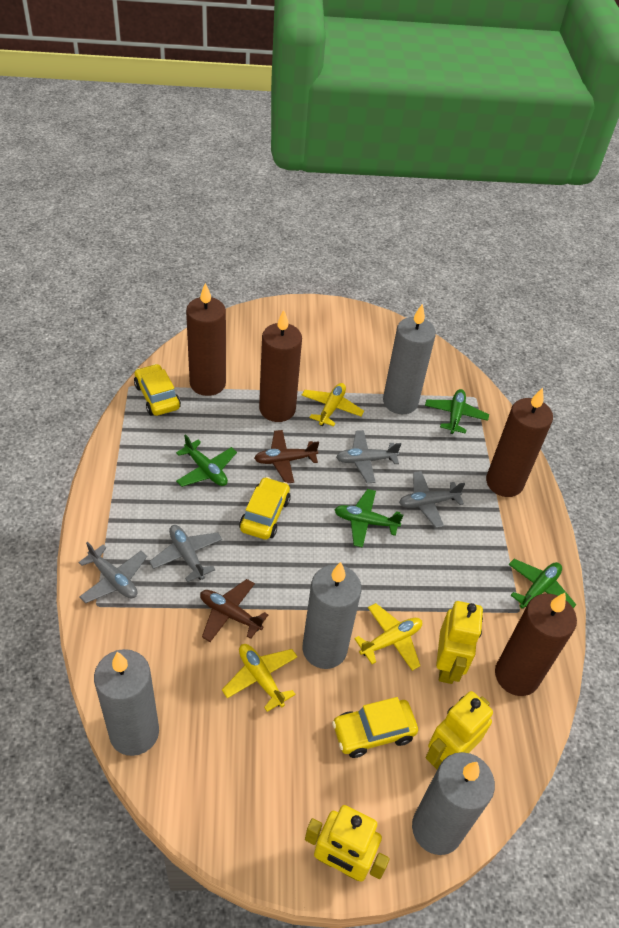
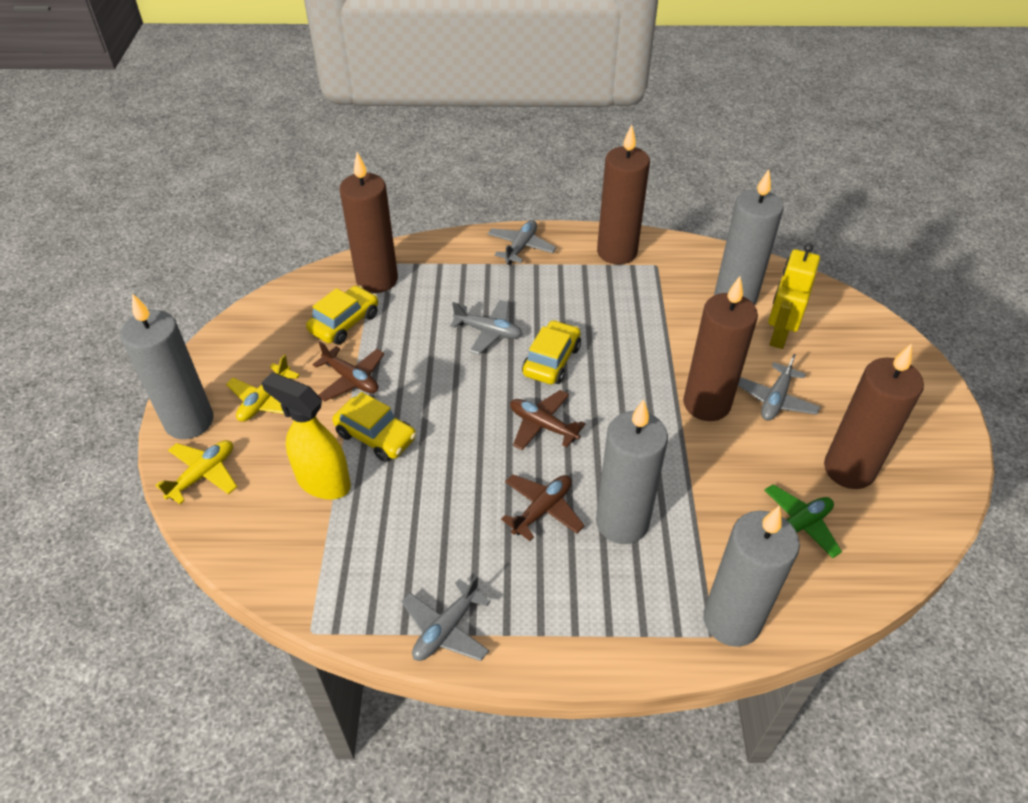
brown plane: [200,579,268,642] [254,430,319,483] = 2 -> [312,341,384,402] [501,474,585,541] [510,390,585,450] = 3
green plane: [176,434,237,487] [334,489,403,548] [425,389,489,434] [509,559,576,609] = 4 -> [765,484,842,558] = 1
yellow plane: [222,644,298,712] [302,383,364,427] [354,603,422,671] = 3 -> [155,440,237,504] [226,354,300,422] = 2
yellow robot: [305,805,390,882] [426,691,493,769] [436,601,483,684] = 3 -> [768,243,820,349] = 1
yellow spray bottle: none = 0 -> [262,373,351,499] = 1

